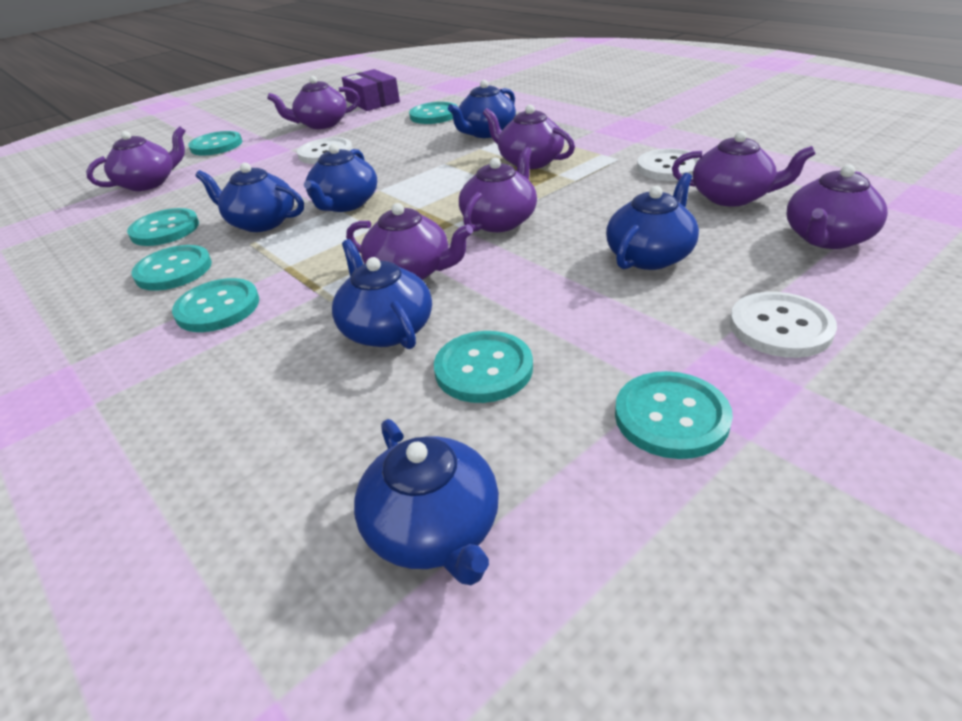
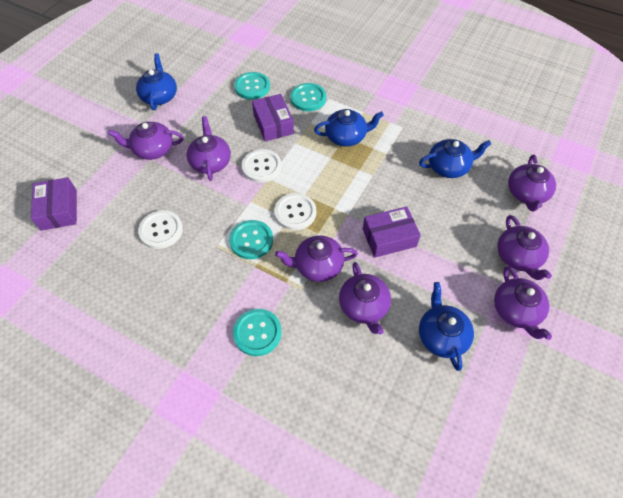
blue teapot: [196,163,304,232] [304,144,377,212] [332,239,432,349] [354,419,499,585] [448,80,516,138] [606,173,699,270] = 6 -> [136,53,177,110] [314,109,384,147] [419,139,491,178] [419,282,474,371] = 4
purple box: [342,69,400,111] = 1 -> [31,177,77,231] [252,94,294,141] [363,206,421,258] = 3
turquoise button: [127,208,199,246] [131,245,212,291] [172,278,259,332] [188,131,242,156] [409,102,457,124] [434,331,533,403] [615,371,733,459] = 7 -> [229,220,273,259] [233,309,282,356] [234,72,270,100] [290,83,326,111] = 4

